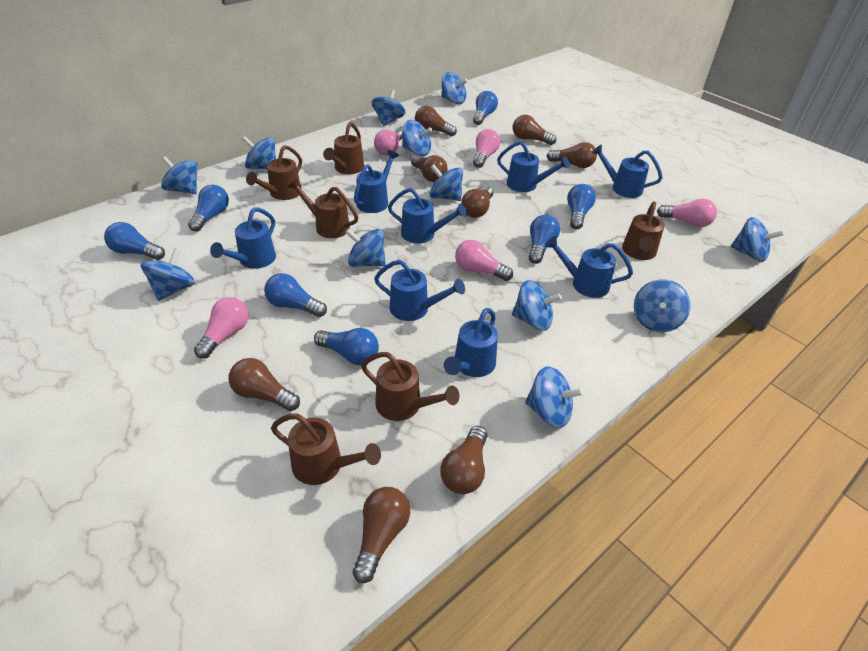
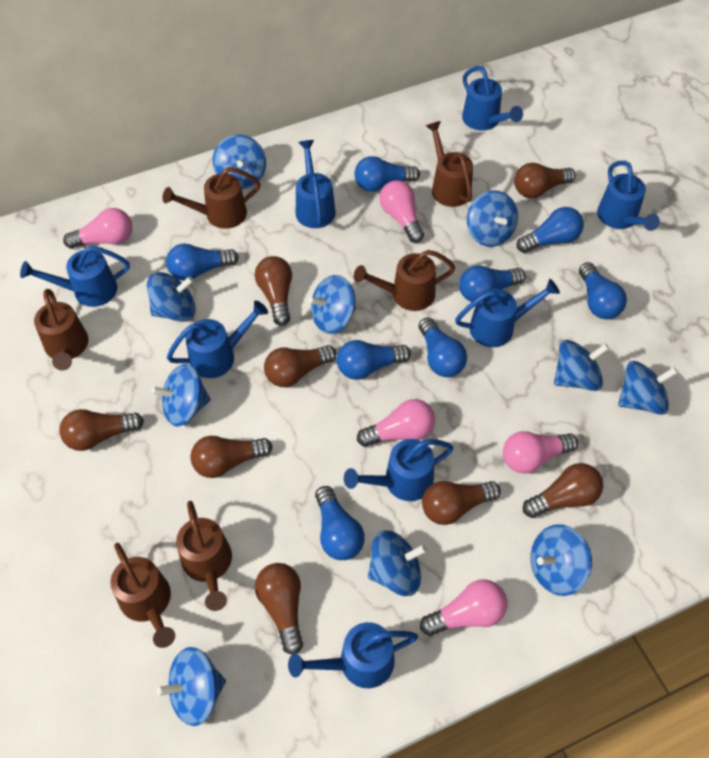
blue light bulb: [104,222,165,260] [188,185,229,232] [264,273,327,317] [314,328,379,365] [473,91,498,125] [529,215,560,264] [567,184,596,229] = 7 -> [166,244,239,281] [315,486,365,560] [337,340,411,380] [354,156,420,192] [419,317,467,377] [459,266,526,302] [517,207,584,253] [579,262,627,319] = 8
blue spinning top: [141,248,195,301] [161,156,198,194] [242,136,276,169] [345,229,386,267] [372,90,406,126] [402,120,432,156] [430,165,463,201] [441,72,468,104] [512,280,562,331] [525,366,584,428] [634,279,690,332] [731,217,784,262] = 12 -> [147,272,196,322] [151,364,211,426] [157,647,226,726] [212,135,266,189] [308,275,356,334] [368,530,427,596] [467,190,518,247] [530,524,592,596] [554,340,609,391] [618,361,678,415] = 10

